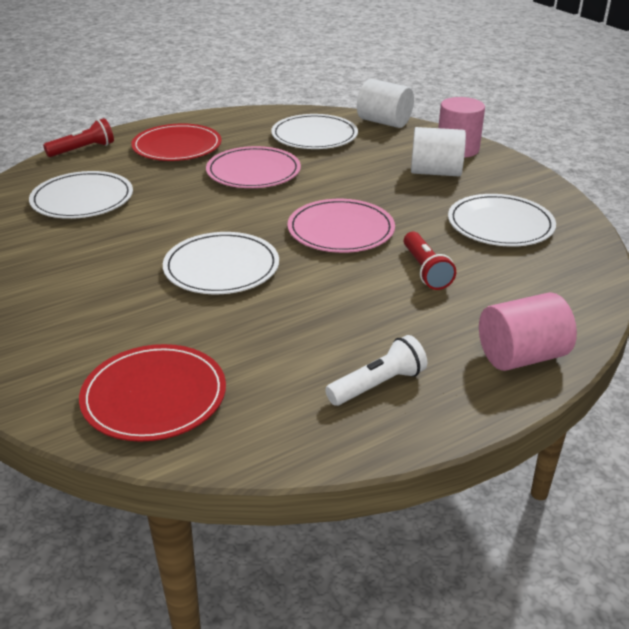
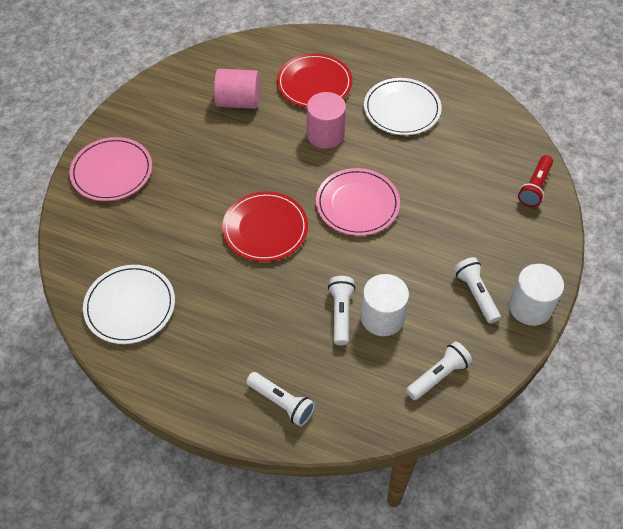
red flashlight: [43,118,114,157] [404,232,456,290] = 2 -> [518,155,553,207] = 1
white flashlight: [325,335,427,406] = 1 -> [246,372,315,426] [328,276,355,345] [406,341,472,400] [454,257,501,324] = 4
white plate: [29,171,133,219] [163,232,279,294] [271,114,358,149] [448,194,556,247] = 4 -> [83,265,175,344] [364,78,442,135] = 2

